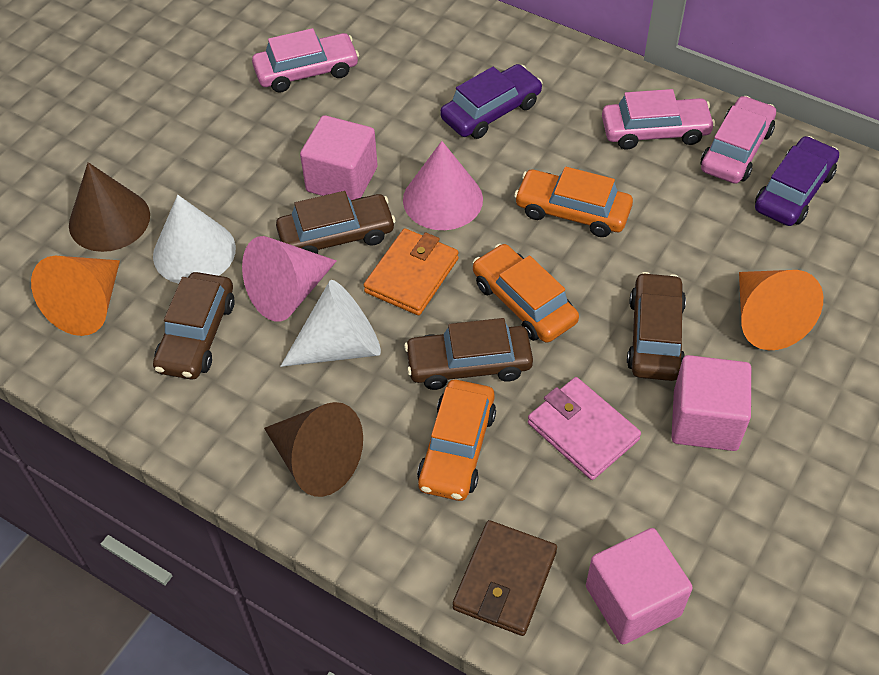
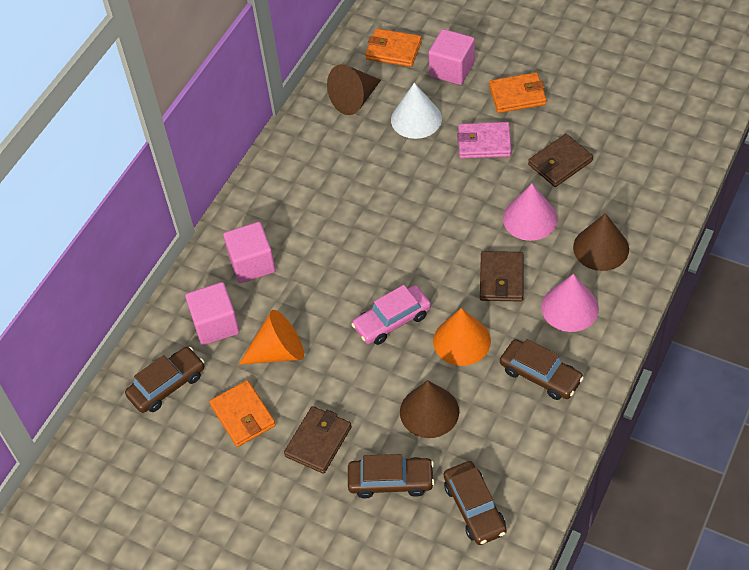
brown cone: [69,162,150,252] [264,402,363,497] = 2 -> [327,64,381,115] [400,380,459,438] [573,213,629,271] = 3
brown wallet: [453,520,557,636] = 1 -> [284,406,352,474] [480,251,524,302] [528,134,593,187] = 3
orange car: [417,380,496,501] [473,244,579,343] [514,167,633,237] = 3 -> none = 0
orange wallet: [364,229,459,315] = 1 -> [209,380,276,447] [365,29,422,67] [489,72,547,113] = 3
pink car: [252,28,359,93] [602,89,715,150] [701,96,776,184] = 3 -> [351,285,431,345] = 1
purple car: [440,64,543,139] [755,136,839,226] = 2 -> none = 0
white cone: [153,195,236,284] [280,280,381,367] = 2 -> [391,83,442,139] = 1

